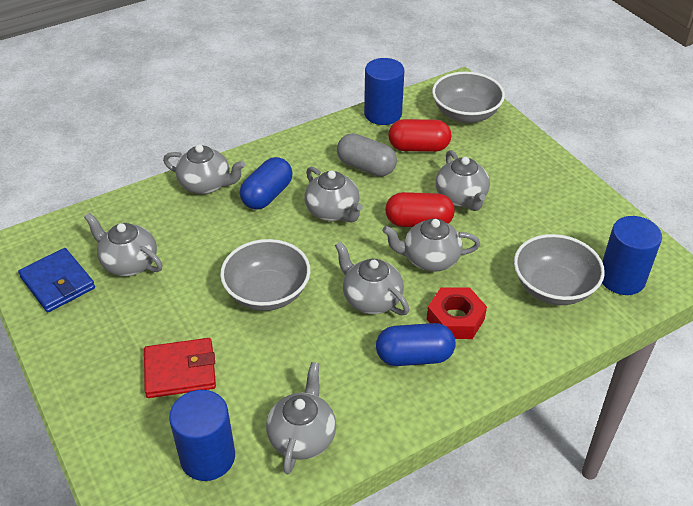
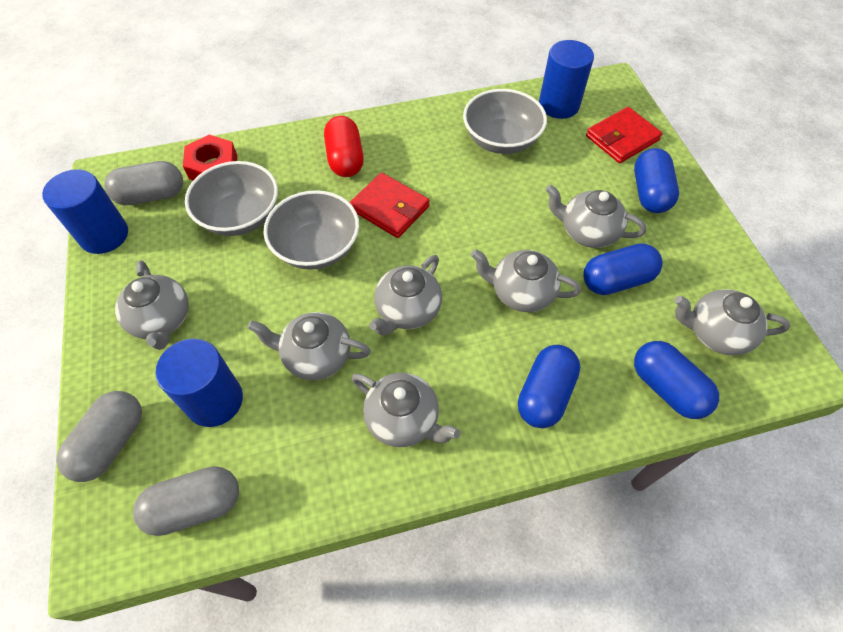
blue capsule: [240,157,293,209] [376,323,455,366] = 2 -> [518,345,580,428] [583,243,663,295] [634,148,679,213] [634,341,719,419] = 4
blue wallet: [18,248,95,312] = 1 -> none = 0
grey capsule: [337,133,397,177] = 1 -> [56,391,142,482] [104,161,183,205] [133,466,239,536] = 3
red capsule: [385,192,455,227] [388,119,451,152] = 2 -> [324,116,364,177] = 1
red wallet: [144,338,216,398] = 1 -> [349,173,430,238] [586,107,663,163] = 2

